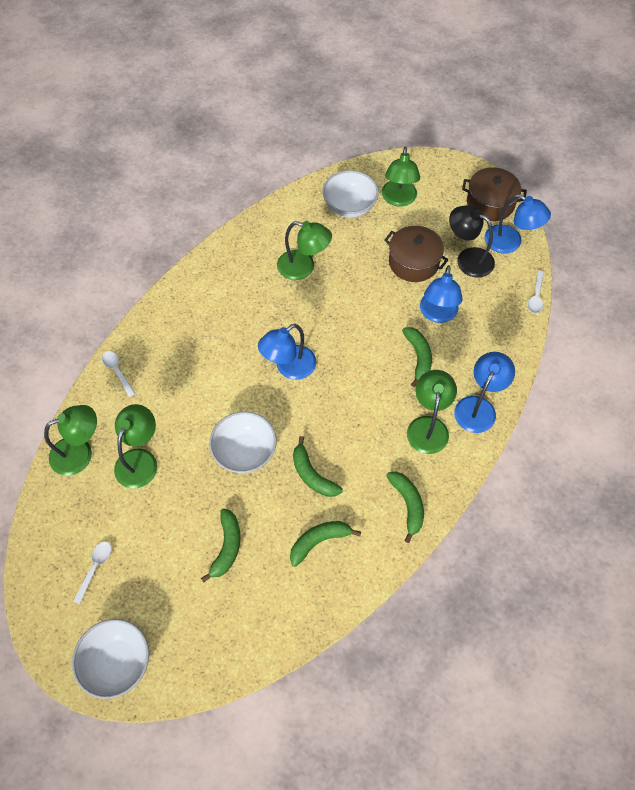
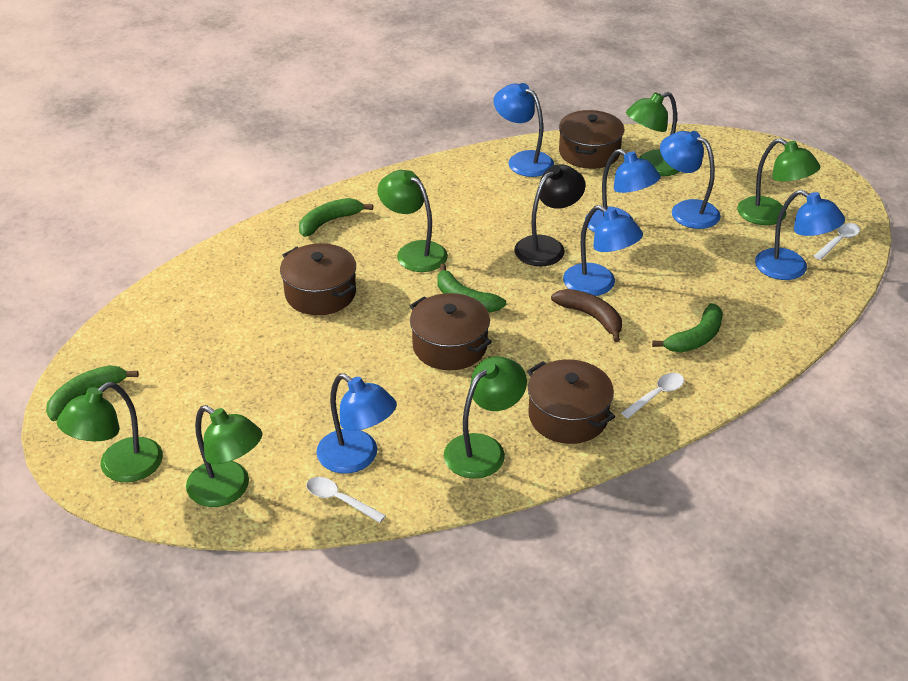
blue lamp: [258,324,316,380] [420,265,463,323] [454,352,515,433] [485,194,551,254] = 4 -> [316,373,397,474] [494,83,554,177] [563,205,643,296] [585,149,661,233] [660,131,721,229] [755,190,845,280] = 6
brown banana: none = 0 -> [551,289,622,342] = 1
brown pot: [384,226,448,282] [462,167,527,221] = 2 -> [280,243,356,315] [410,293,492,370] [527,359,615,444] [559,110,624,169] = 4
green banana: [201,508,240,582] [290,521,361,567] [293,436,343,497] [386,471,424,543] [402,327,432,387] = 5 -> [46,365,139,421] [299,198,373,237] [437,264,506,312] [652,303,723,353] = 4
green lamp: [44,405,97,476] [114,404,157,488] [277,221,332,280] [382,147,420,207] [407,370,457,454] = 5 -> [57,382,163,482] [186,405,262,507] [377,170,448,272] [444,356,527,479] [626,92,680,176] [737,138,820,225] = 6
white bowl: [72,619,149,699] [209,412,277,473] [322,170,379,218] = 3 -> none = 0

